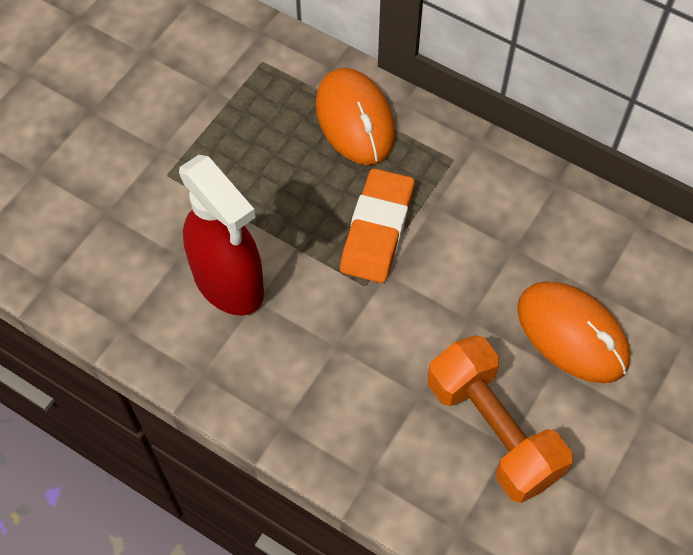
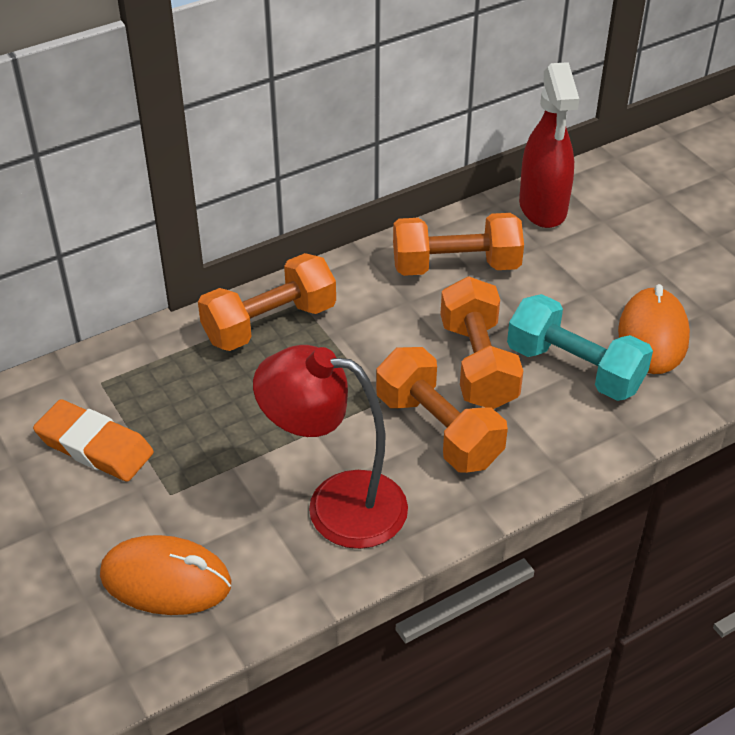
orange dumbbell: [428,335,573,503] = 1 -> [198,253,336,351] [376,347,508,473] [393,213,524,276] [440,276,523,409] = 4
red lamp: none = 0 -> [253,345,408,549] = 1
turquoise dumbbell: none = 0 -> [507,294,653,401] = 1

